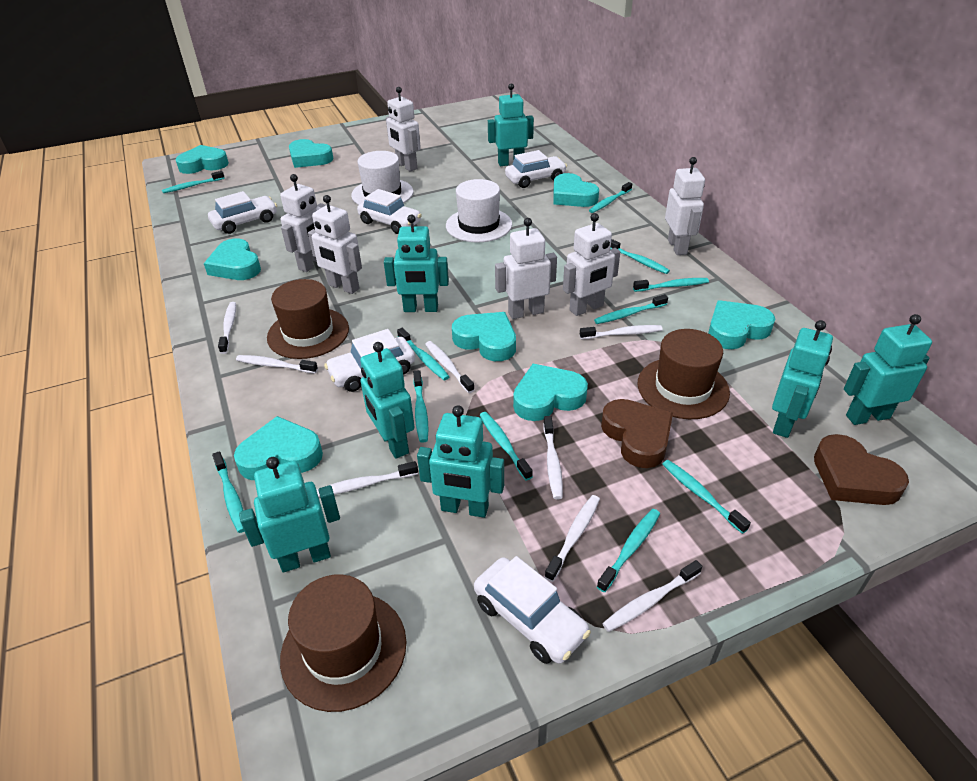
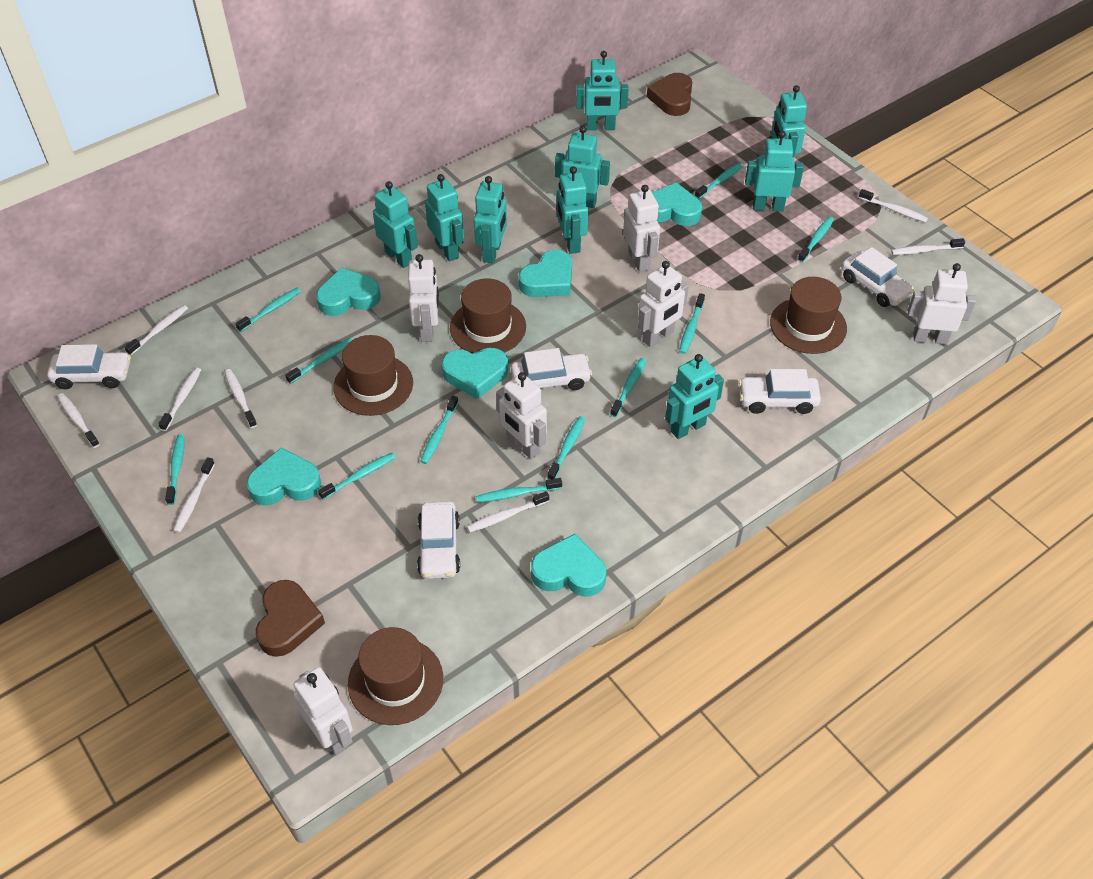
brown hat: [267,279,349,359] [280,574,406,712] [638,329,730,419] = 3 -> [334,335,413,416] [348,627,443,725] [450,278,526,354] [770,277,847,354] = 4
turquoise heart: [175,145,229,174] [204,238,261,280] [234,416,323,480] [289,139,333,168] [452,312,516,361] [513,364,588,421] [554,173,599,207] [708,300,775,349] = 8 -> [246,447,321,505] [316,267,381,316] [441,348,508,399] [518,250,572,297] [531,534,606,597] [652,183,702,226] = 6
turquoise robot: [239,457,340,573] [360,342,415,459] [384,215,449,312] [417,405,504,518] [488,83,534,166] [772,320,833,438] [844,314,932,425] = 7 -> [373,181,418,268] [425,174,464,262] [474,176,507,264] [555,126,610,208] [557,166,588,254] [576,51,629,130] [665,354,724,439] [745,131,804,211] [771,85,807,158] = 9
white hat: [351,151,414,205] [446,179,512,242] = 2 -> none = 0

